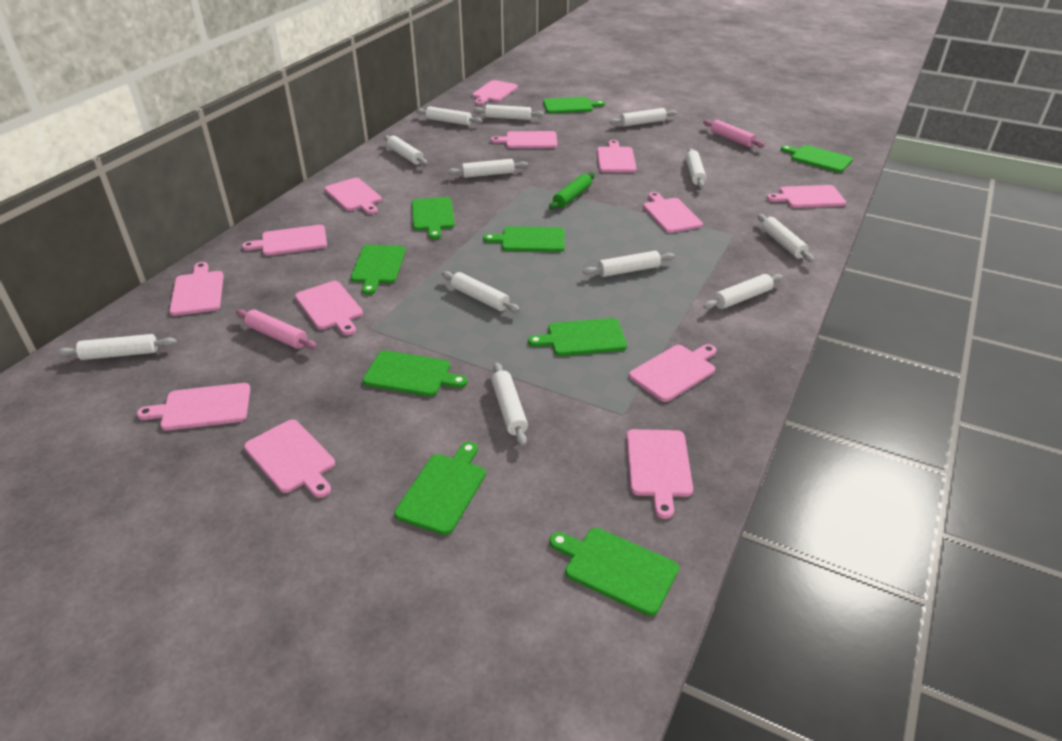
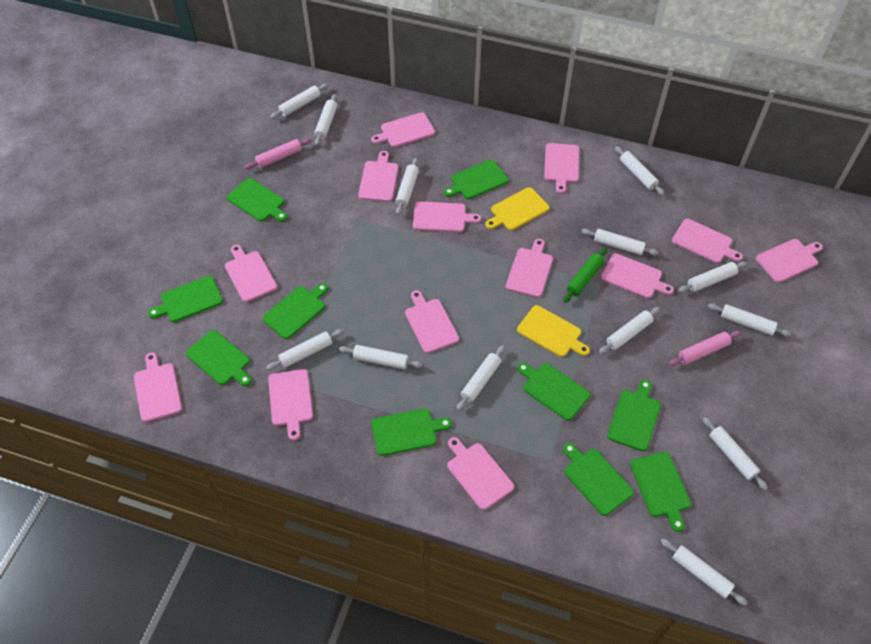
green cutting board: [351,245,406,295] [363,350,468,396] [394,442,486,535] [412,197,455,239] [483,226,564,252] [528,318,627,356] [543,97,605,113] [549,528,679,616] [781,145,853,172] = 9 -> [148,276,223,322] [186,330,252,386] [227,178,287,222] [262,283,328,339] [372,409,452,456] [444,160,508,199] [517,362,590,421] [563,443,634,516] [607,380,661,451] [630,452,691,532] = 10
white rolling pin: [57,334,177,360] [384,135,427,165] [416,106,482,125] [442,271,520,313] [447,159,528,178] [473,105,544,120] [491,363,528,446] [583,251,675,277] [609,108,676,127] [686,148,706,188] [703,274,783,309] [757,214,814,262] = 12 -> [266,329,344,370] [270,84,328,119] [314,94,337,146] [339,345,423,369] [395,158,419,215] [457,345,505,411] [581,229,659,255] [599,307,660,354] [615,146,664,195] [661,538,747,606] [678,261,747,293] [703,417,768,490] [708,303,791,337] = 13
yellow cutting board: none = 0 -> [485,187,550,230] [517,305,590,357] = 2

